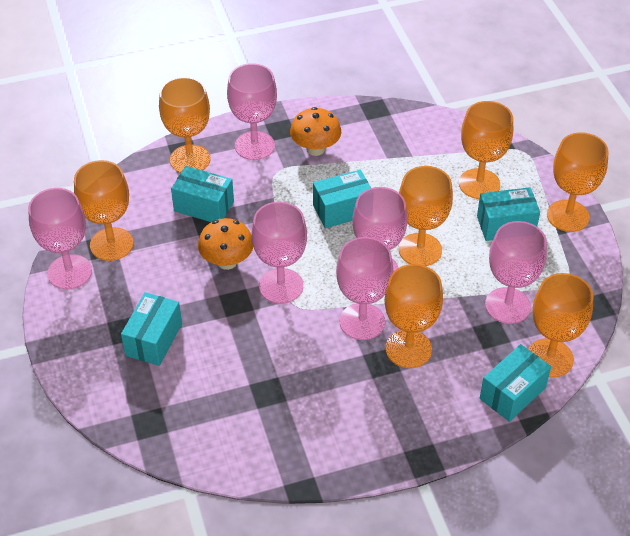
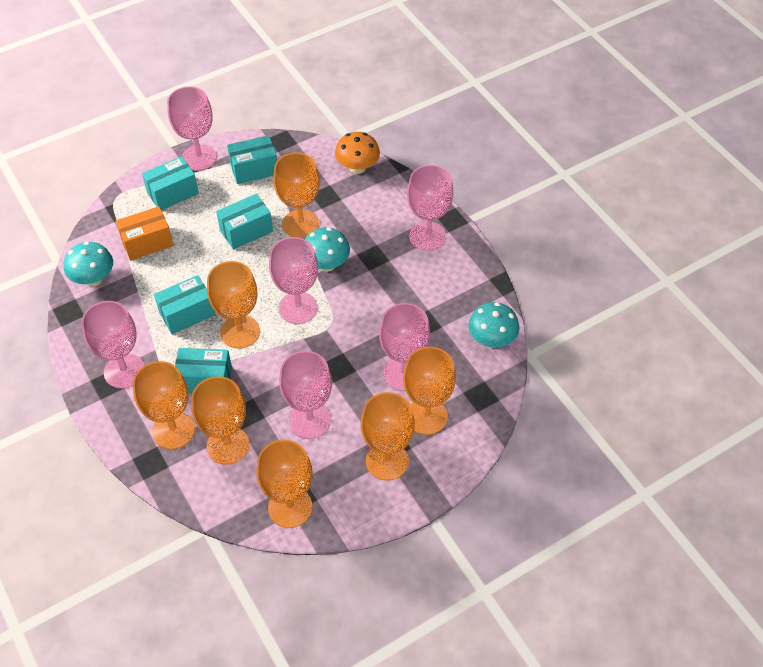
orange box: none = 0 -> [116,206,173,260] = 1
orange mushroom: [198,218,253,270] [290,107,341,156] = 2 -> [335,132,380,174] = 1
turquoise mushroom: none = 0 -> [64,242,113,286] [305,227,350,272] [468,302,519,348] = 3

